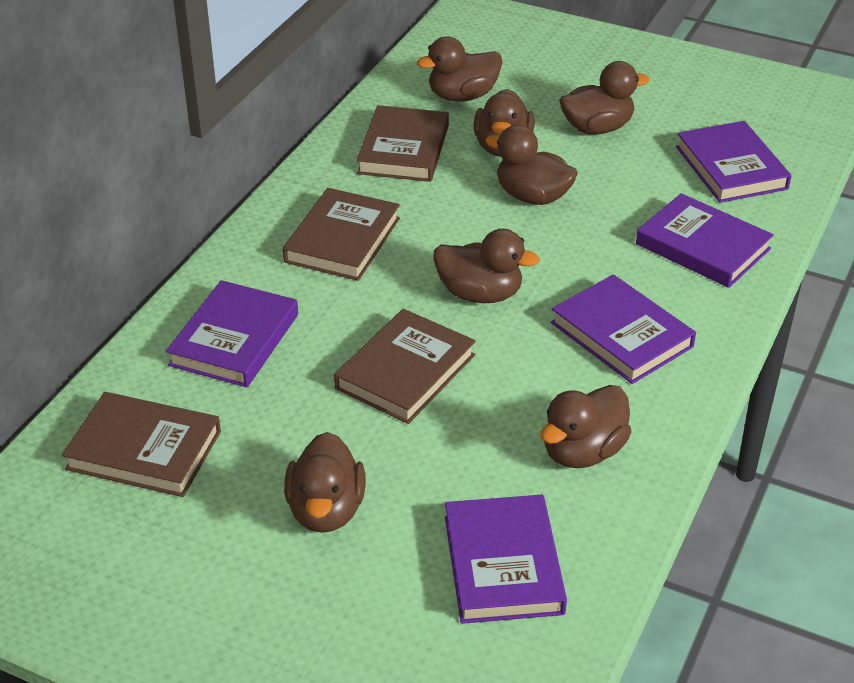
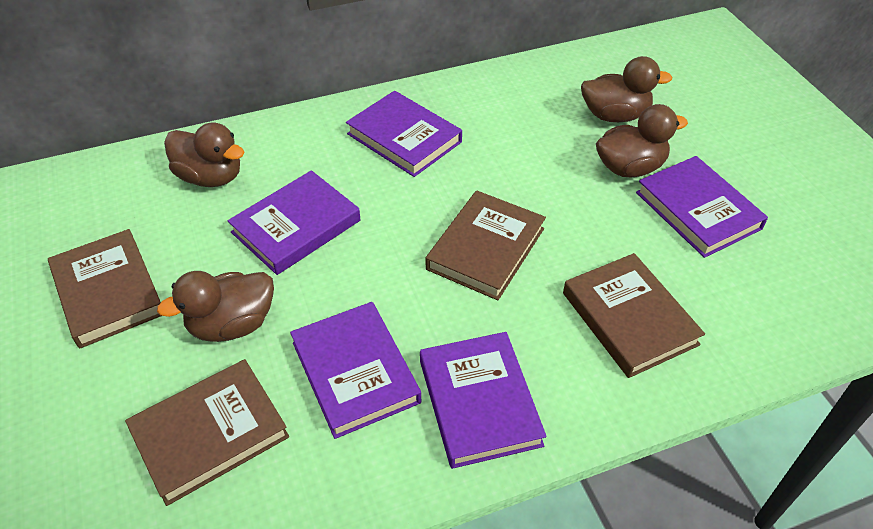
brown duck: [284,432,366,533] [417,36,503,102] [433,228,540,303] [474,89,535,157] [485,125,578,205] [540,385,632,468] [559,61,649,135] = 7 -> [157,271,274,342] [164,122,244,187] [581,56,672,122] [596,104,688,178] = 4

